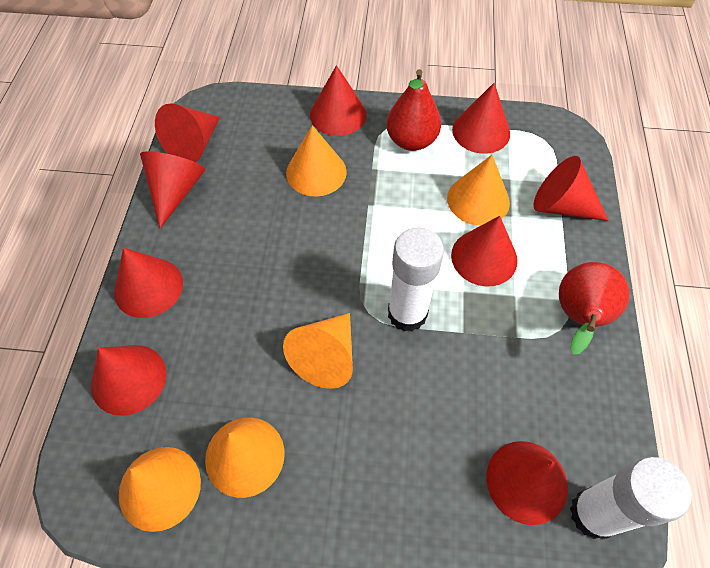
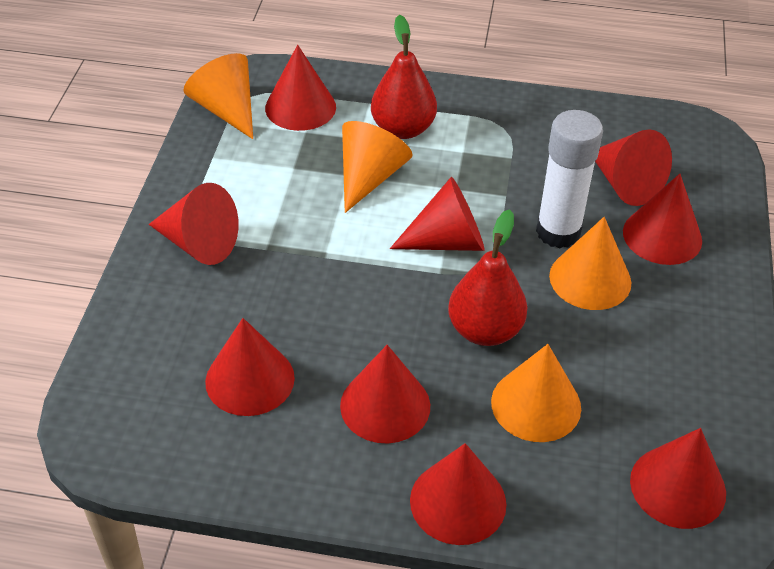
orange cone: [119,447,201,532] [205,417,285,498] [283,313,353,389] [286,125,347,197] [447,155,510,226] = 5 -> [184,53,253,139] [342,121,413,213] [491,344,581,442] [549,217,631,310] = 4
white glue stick: [388,227,444,332] [570,456,692,539] = 2 -> [536,110,603,248] = 1

